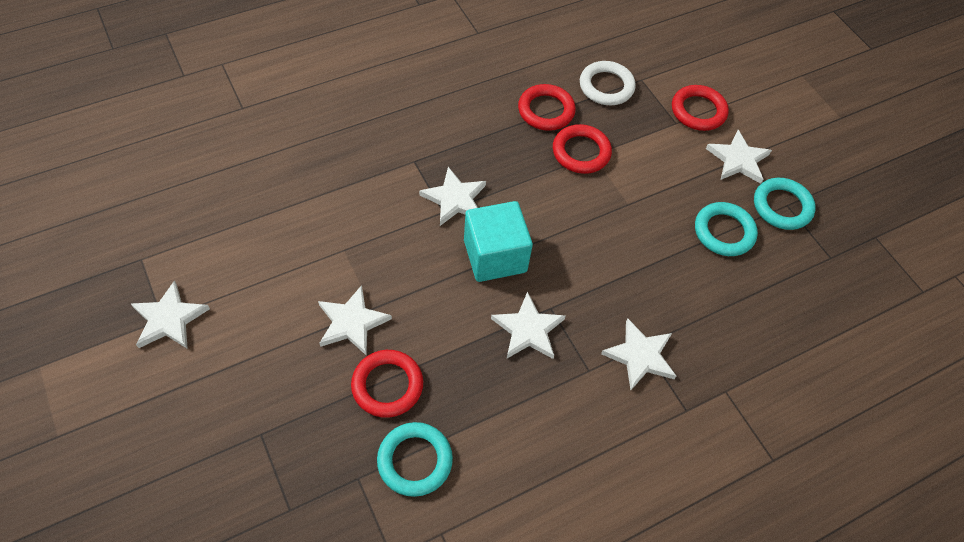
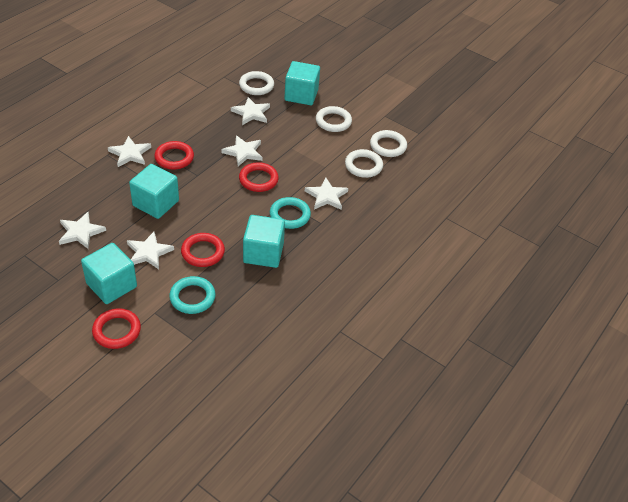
turquoise cube: [464,201,533,282] = 1 -> [81,243,137,304] [129,164,179,219] [243,215,285,268] [284,61,320,105] = 4
turquoise ring: [377,422,453,497] [695,202,758,256] [754,178,816,230] = 3 -> [169,276,215,314] [270,197,311,229] = 2
white ring: [580,61,636,105] = 1 -> [239,71,274,95] [316,106,352,132] [345,149,383,178] [370,130,407,157] = 4

